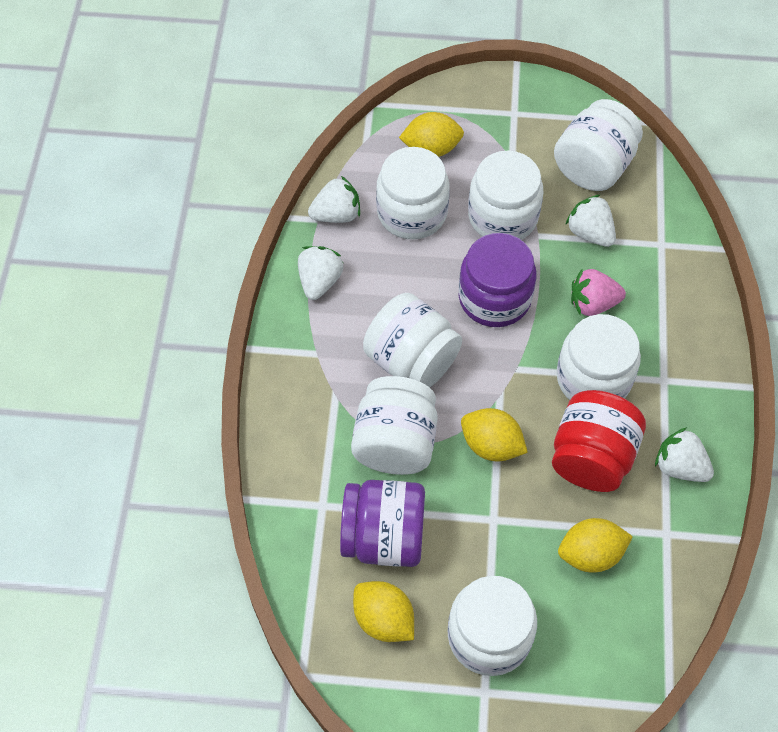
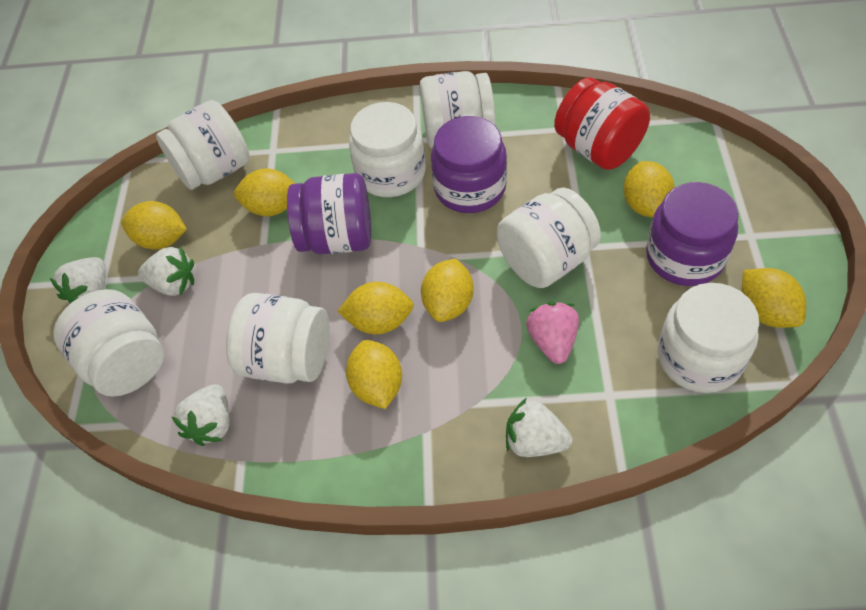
purple jar: [340,480,425,567] [459,233,536,327] = 2 -> [287,173,371,254] [431,116,507,213] [646,182,738,286] = 3
yellow lemon: [353,581,414,642] [399,112,464,157] [461,408,528,461] [558,518,633,573] = 4 -> [121,201,187,249] [234,168,295,216] [337,282,414,334] [346,340,402,409] [421,258,474,322] [623,161,675,218] [741,268,806,328] = 7

